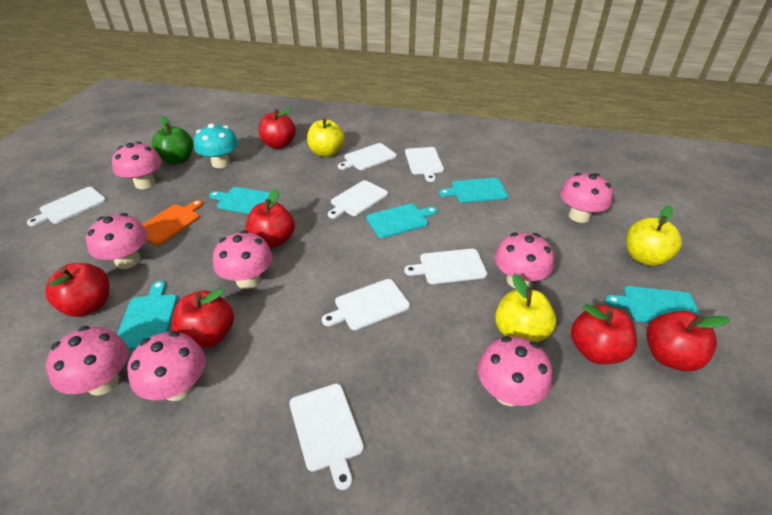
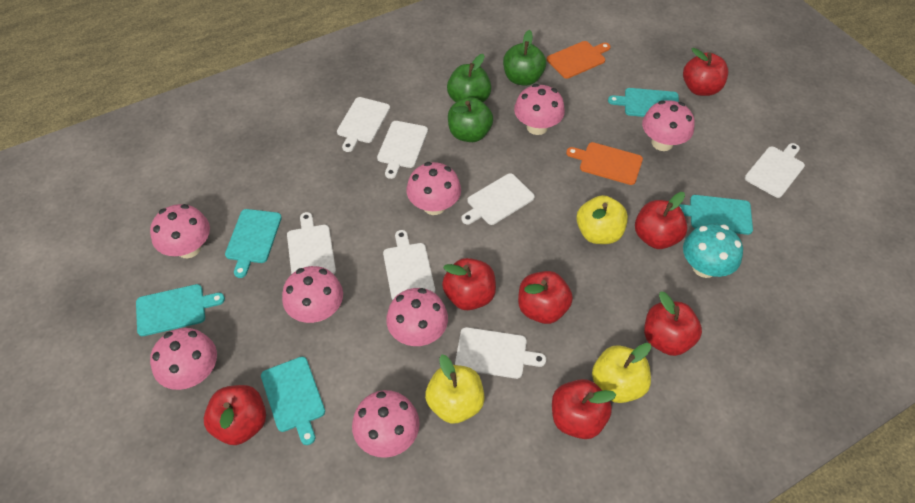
green apple: [152,116,193,164] = 1 -> [447,54,491,102] [448,97,493,142] [503,30,546,86] = 3
orange cutting board: [142,200,203,245] = 1 -> [547,41,610,79] [566,142,643,185] = 2
red apple: [45,263,109,317] [172,288,234,348] [246,188,295,248] [259,107,296,148] [571,304,637,364] [646,311,730,371] = 6 -> [204,385,266,445] [442,258,496,310] [518,271,573,324] [552,379,616,439] [635,192,687,249] [644,292,702,356] [683,48,728,96] = 7

